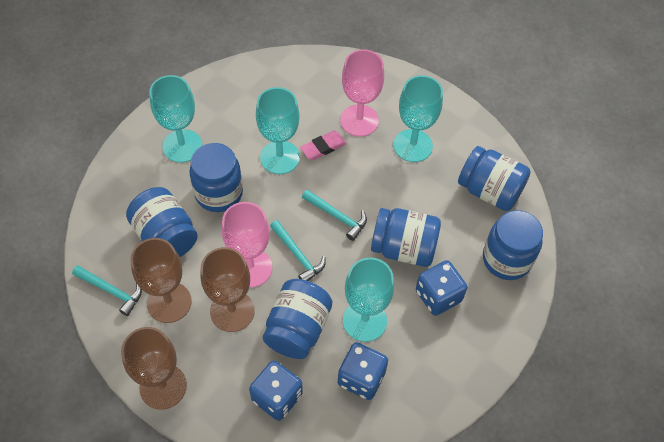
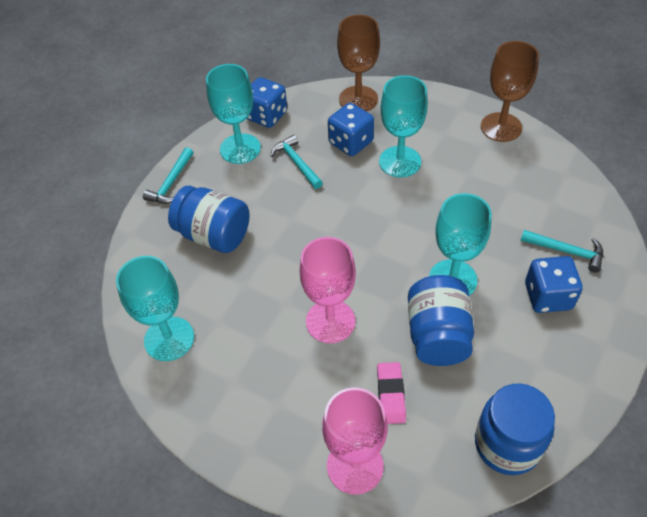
blue jar: [126,187,198,257] [190,143,243,212] [263,279,332,359] [371,208,441,267] [458,146,531,211] [483,210,543,280] = 6 -> [168,186,250,253] [408,275,474,366] [475,384,555,475] = 3
brown goblet: [121,327,187,410] [130,238,192,323] [200,247,255,332] = 3 -> [337,15,380,112] [481,41,539,142] = 2

